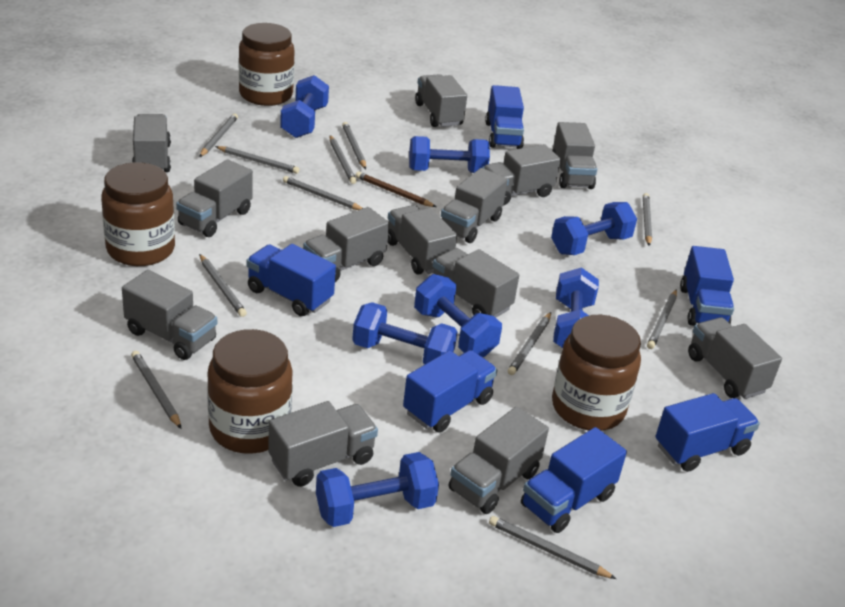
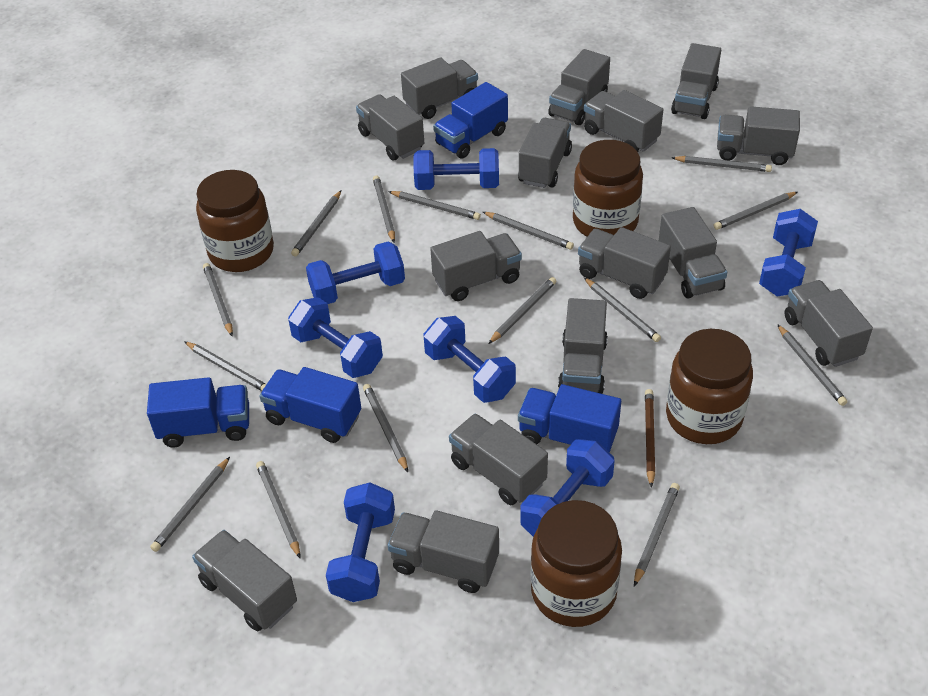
blue truck: [246,244,336,316] [403,350,497,433] [485,85,524,149] [521,427,627,533] [655,393,760,472] [680,246,734,326] = 6 -> [147,377,249,447] [260,367,361,443] [433,82,508,159] [518,384,621,453] = 4
grey pencil: [131,351,181,429] [199,114,238,157] [199,254,247,317] [215,146,300,174] [283,176,363,210] [330,135,357,184] [342,122,366,169] [489,516,616,579] [508,312,551,375] [643,193,652,246] [647,289,677,349] = 11 -> [150,457,230,552] [184,341,266,391] [203,263,233,336] [256,461,300,558] [291,191,341,257] [363,384,408,472] [373,176,395,242] [388,191,481,220] [483,212,574,250] [488,277,556,344] [584,278,661,342] [634,483,680,586] [672,156,772,172] [714,192,798,230] [777,324,847,406] = 15
grey truck: [122,270,217,360] [132,114,171,172] [176,159,253,237] [268,401,378,487] [303,207,389,282] [388,205,457,274] [415,74,467,127] [433,248,519,318] [441,168,508,243] [449,407,549,514] [482,144,561,206] [552,122,597,189] [688,318,782,399] = 13 -> [192,530,297,632] [356,94,424,160] [388,510,499,593] [401,57,478,119] [430,231,522,301] [449,414,548,505] [518,118,572,188] [548,49,610,125] [558,298,608,394] [578,227,671,299] [584,90,663,152] [659,207,727,299] [671,43,721,119] [717,106,800,165] [784,280,873,367] = 15

